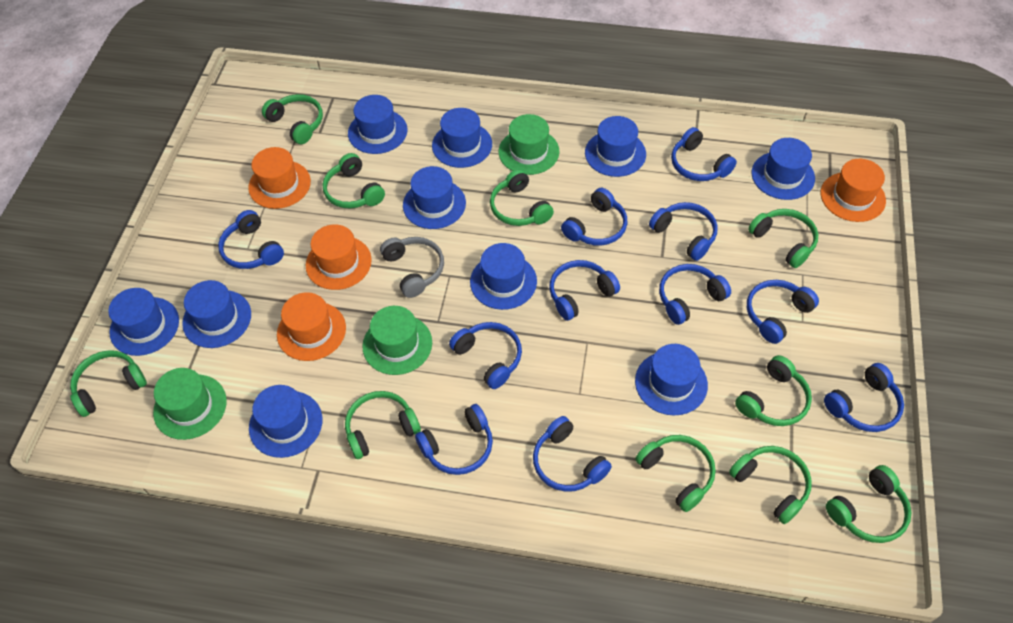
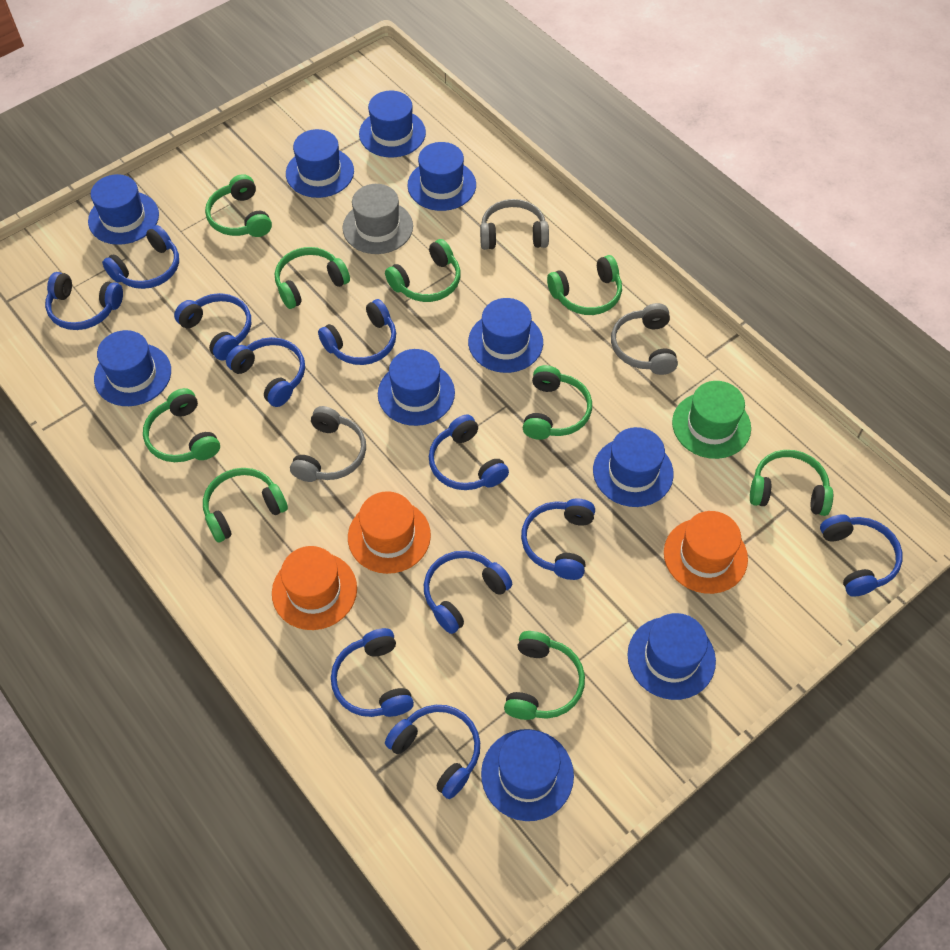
green hat: [153,368,227,440] [362,306,432,375] [499,114,559,175] = 3 -> [672,381,751,459] = 1
green headphones: [70,350,147,417] [262,94,323,144] [322,153,385,208] [345,391,421,459] [490,169,554,226] [635,435,716,512] [729,446,812,524] [735,355,812,426] [748,209,818,268] [826,465,912,543] = 10 -> [143,388,220,462] [203,468,288,542] [205,174,272,237] [275,247,350,309] [385,239,461,302] [504,631,585,720] [523,365,592,440] [547,255,622,315] [750,450,833,516] = 9
grey hat: none = 0 -> [343,184,413,254] = 1
grey headphones: [380,237,444,298] = 1 -> [290,406,366,482] [480,199,549,250] [611,303,678,375] = 3
orange hat: [248,147,311,209] [277,292,346,361] [306,224,372,290] [821,159,886,222] = 4 -> [272,546,357,630] [348,491,431,574] [664,511,748,594] = 3

